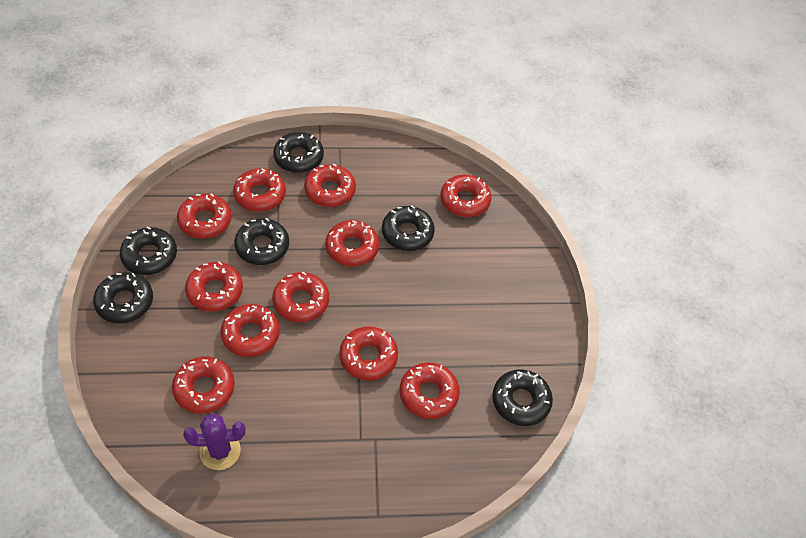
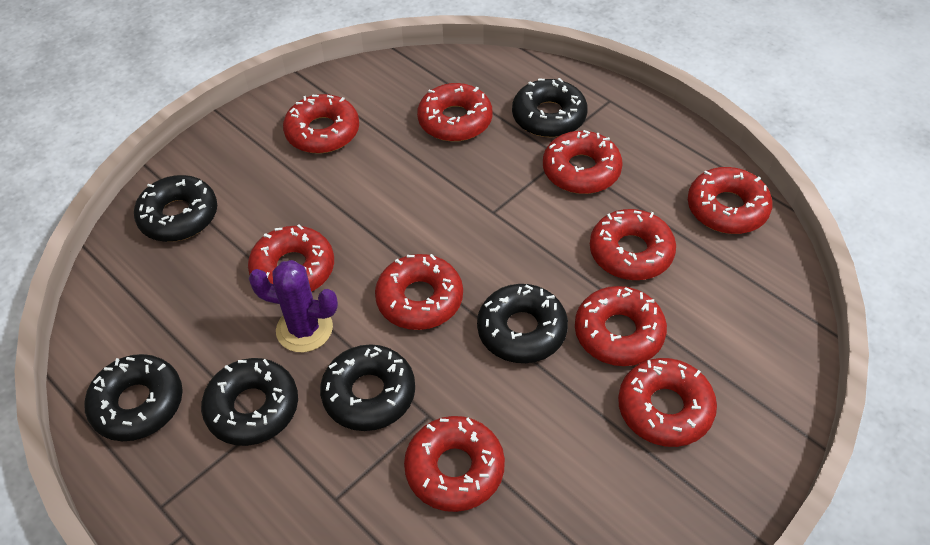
red donut: [172,356,235,414] [177,193,232,239] [185,261,243,312] [221,304,280,357] [233,168,286,212] [272,272,329,322] [304,164,356,207] [325,220,379,266] [339,326,398,381] [399,362,460,419] [440,175,492,217] = 11 -> [248,225,334,292] [283,94,359,154] [375,254,463,330] [404,416,505,512] [417,83,493,142] [543,130,623,194] [575,286,667,366] [590,209,676,280] [618,358,717,447] [688,167,773,234] = 10

